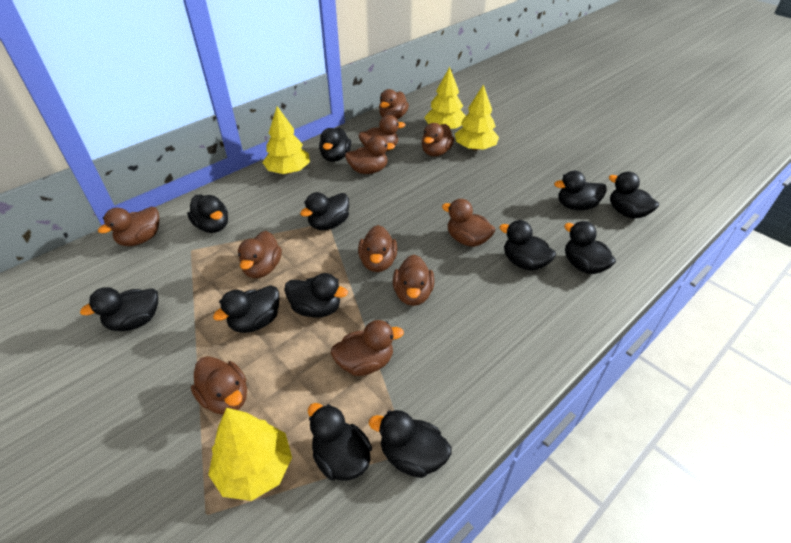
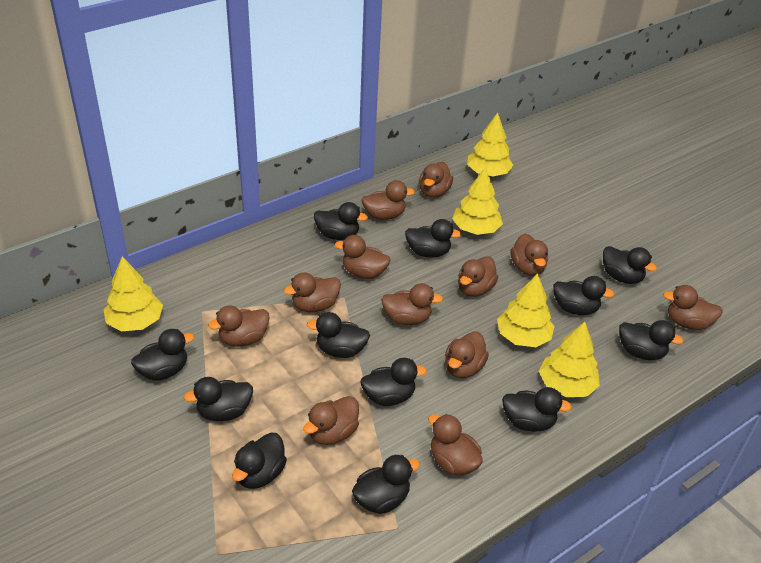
brown duck: [98,207,159,246] [191,356,247,415] [238,231,282,278] [331,320,404,376] [345,135,395,174] [358,115,405,151] [358,225,397,272] [379,89,409,119] [393,255,434,306] [422,123,454,156] [442,199,495,247] = 11 -> [208,305,270,347] [284,272,341,312] [303,396,359,445] [335,235,390,279] [362,180,415,220] [381,283,443,325] [419,162,453,198] [428,414,483,475] [445,332,489,378] [458,256,498,297] [510,234,548,276] [663,285,723,330] = 12
yellow tree: [208,408,292,501] [263,106,310,174] [424,67,466,129] [455,84,499,151] = 4 -> [104,256,163,331] [452,167,503,235] [467,113,514,177] [497,273,555,347] [539,322,600,397] = 5

